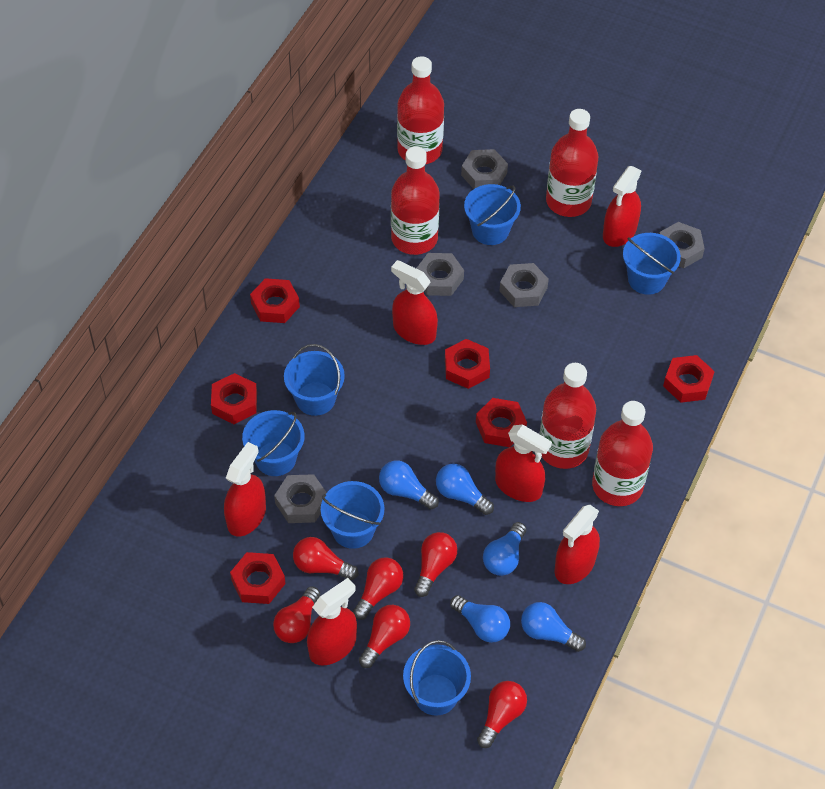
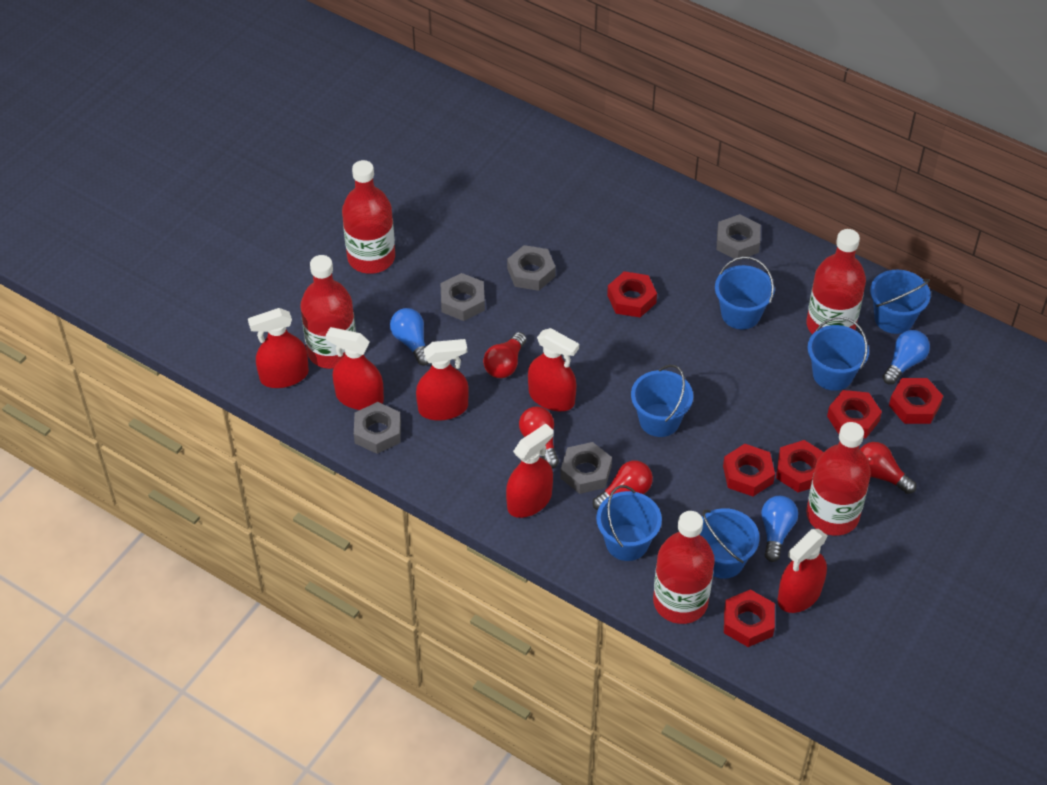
blue light bulb: [379,460,439,510] [436,463,494,515] [450,595,510,643] [483,522,526,576] [521,602,586,652] = 5 -> [390,308,429,366] [761,496,798,562] [883,330,930,385] = 3
red light bulb: [273,586,320,643] [293,537,358,580] [353,557,403,620] [359,605,410,668] [414,532,457,597] [477,681,527,748] = 6 -> [483,332,527,378] [519,406,559,468] [593,461,653,510] [860,442,916,494] = 4

